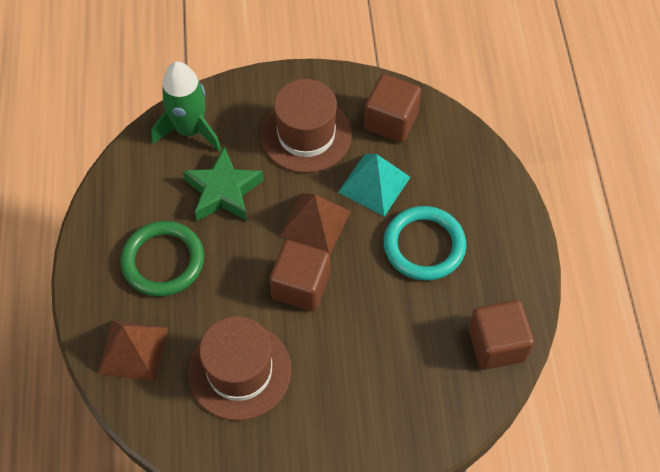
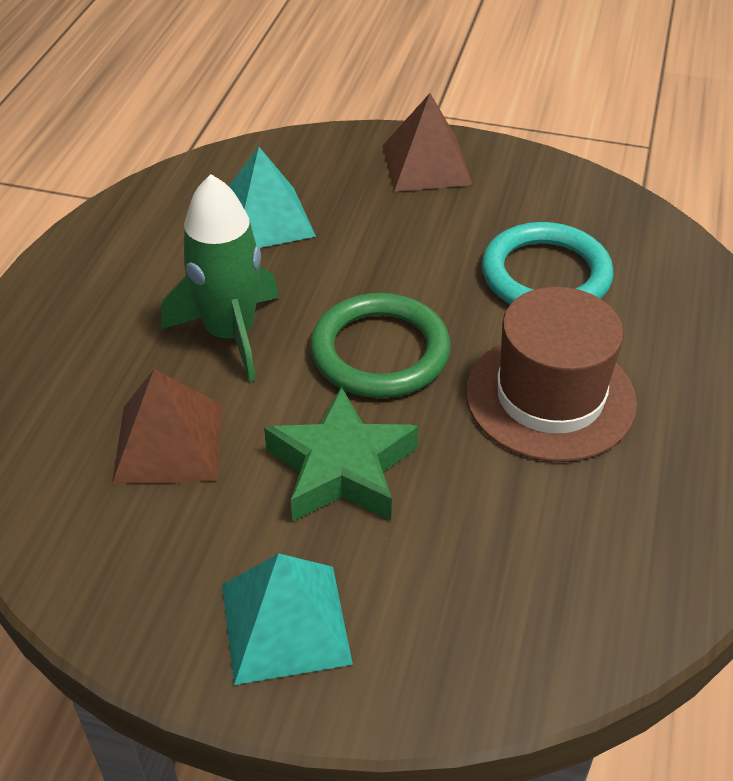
brown cube: [269,240,330,311] [364,74,421,142] [468,300,534,370] = 3 -> none = 0
brown hat: [188,316,291,421] [261,79,352,173] = 2 -> [466,287,637,462] = 1
turquoise pyramid: [338,154,411,217] = 1 -> [222,553,353,685] [229,147,316,248] = 2

